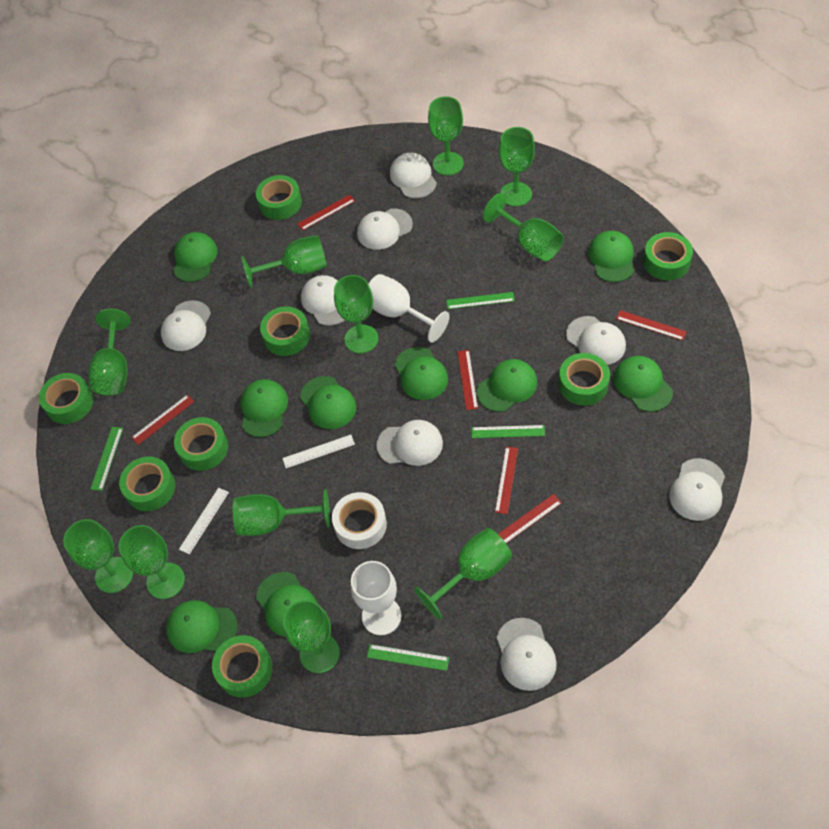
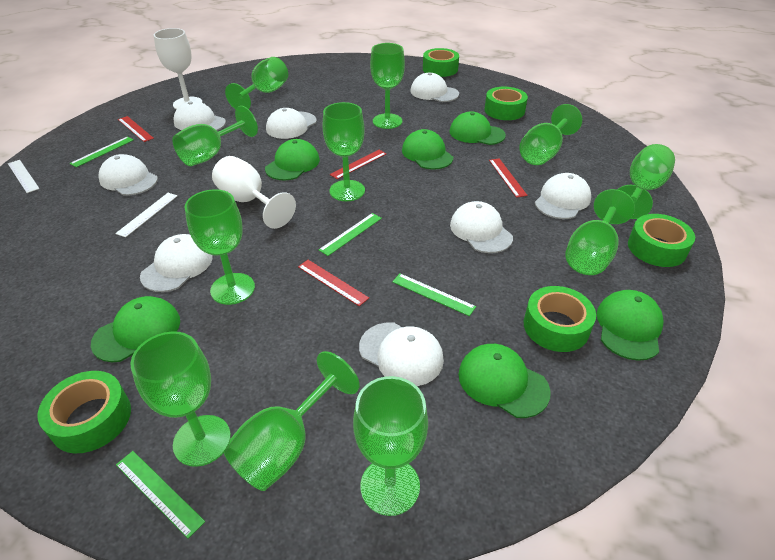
green cap: [166,600,238,653] [173,232,218,282] [241,379,288,437] [256,572,317,637] [300,376,356,429] [395,347,448,400] [477,359,538,412] [588,231,635,282] [614,356,673,412] = 9 -> [91,296,180,362] [265,139,320,180] [402,129,453,170] [450,111,506,145] [459,344,551,418] [597,290,664,361] = 6
green tape: [39,373,93,424] [119,457,175,511] [174,417,228,471] [212,635,273,698] [256,175,302,220] [260,306,310,356] [559,353,610,405] [643,232,693,281] = 8 -> [38,371,131,453] [423,48,459,77] [484,87,528,120] [524,286,596,352] [628,214,695,267] = 5
red ruler: [131,394,195,445] [297,195,355,231] [457,350,478,410] [495,447,518,514] [498,494,562,543] [616,310,687,341] = 6 -> [118,116,154,142] [298,260,369,306] [330,150,387,179] [489,158,528,198] = 4
white tape: [332,492,387,549] = 1 -> none = 0

